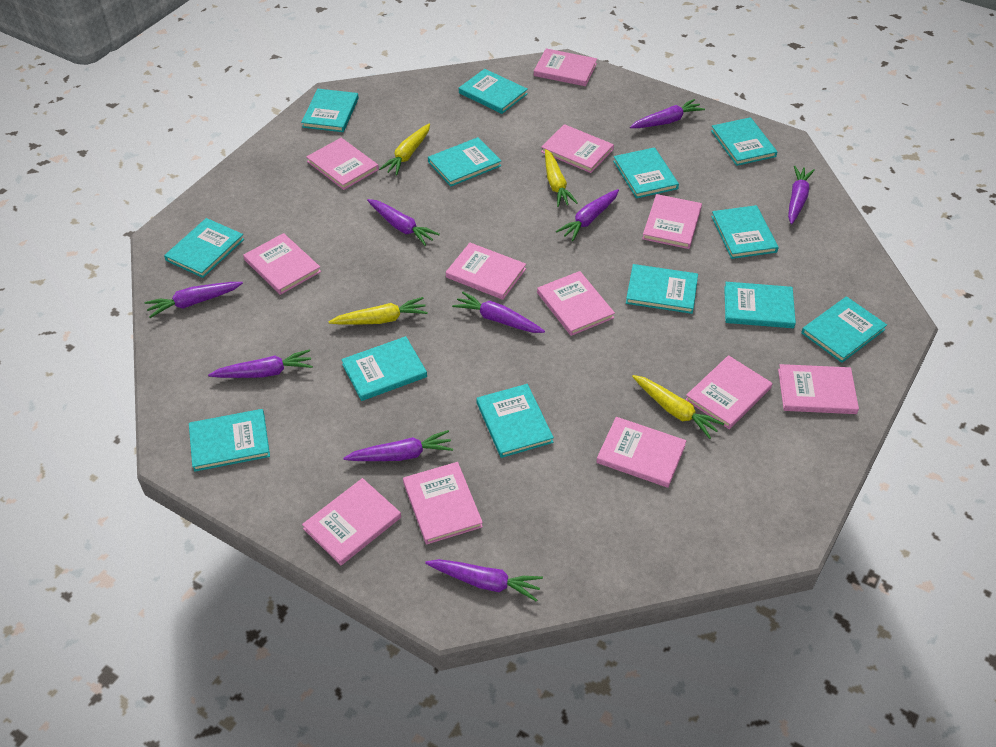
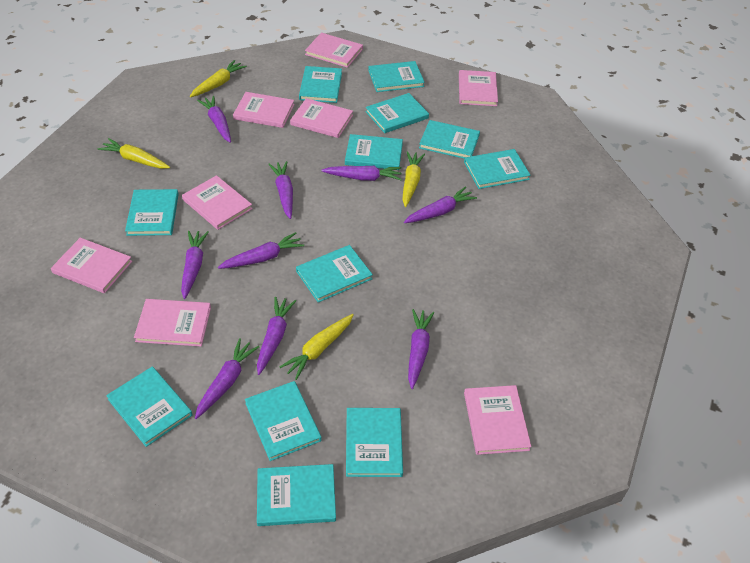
pink book: [243,233,321,295] [302,478,401,565] [306,138,379,190] [403,462,483,544] [446,243,526,300] [534,48,597,86] [537,271,615,336] [541,124,614,173] [596,417,686,488] [642,194,702,249] [685,355,772,429] [778,364,859,414] = 12 -> [51,238,132,293] [134,299,211,346] [182,175,253,230] [233,92,294,128] [290,98,353,138] [305,33,363,68] [459,70,498,106] [464,385,531,455] = 8
turquoise book: [164,218,244,278] [189,409,270,472] [301,89,359,132] [341,336,427,401] [428,137,501,187] [459,69,528,114] [477,384,554,458] [613,147,679,198] [626,264,698,314] [711,117,777,166] [711,205,779,259] [724,282,796,328] [801,296,887,363] = 13 -> [106,366,192,447] [125,189,179,236] [245,381,322,461] [257,464,336,526] [296,245,373,303] [299,66,342,103] [345,134,403,170] [346,408,403,477] [365,93,429,133] [368,61,425,92] [419,120,480,159] [464,149,531,189] = 12

